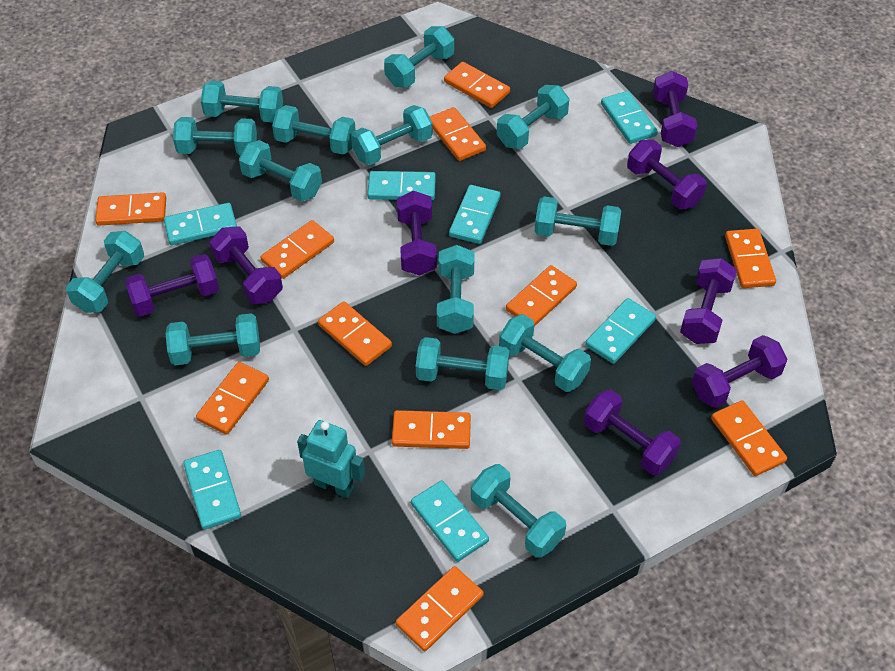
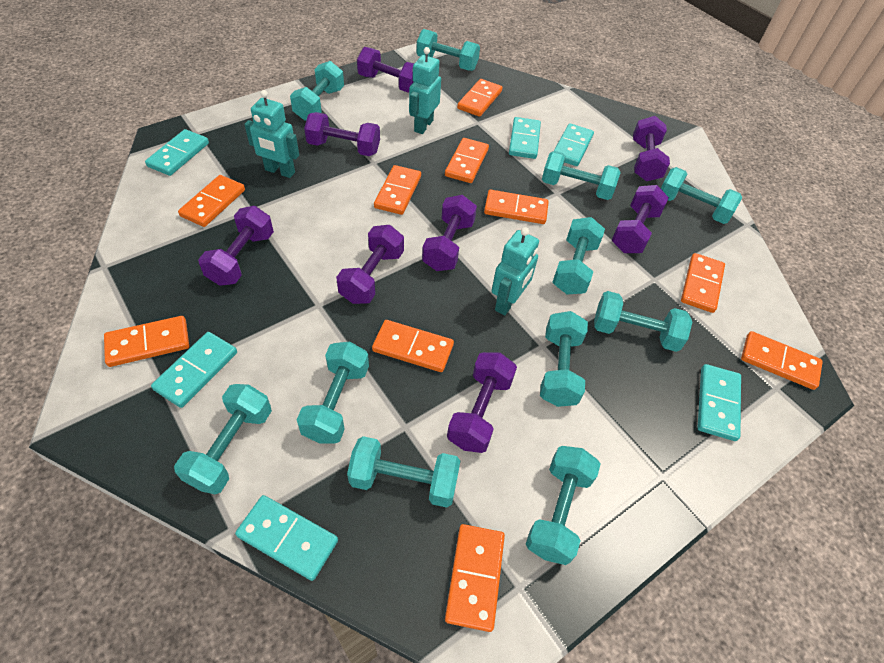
orange domino: [95,192,166,226] [196,362,269,435] [260,220,334,279] [318,301,392,366] [392,410,471,449] [396,566,484,652] [430,107,486,161] [444,62,510,108] [506,265,577,327] [711,400,787,476] [725,229,776,288] = 11 -> [104,316,189,367] [178,175,245,227] [372,320,454,372] [374,165,421,215] [445,138,489,183] [445,524,505,632] [457,79,502,117] [484,190,549,224] [681,253,725,313] [741,331,823,390] = 10
turquoise domino: [164,203,237,245] [183,450,241,530] [367,171,436,201] [411,480,489,562] [449,185,500,244] [585,298,656,364] [601,91,658,144] = 7 -> [145,129,209,176] [151,332,237,408] [235,495,338,581] [509,117,541,159] [554,123,594,166] [698,364,741,441] = 6
turquoise dumbbell: [66,231,144,313] [165,313,260,365] [173,117,257,155] [201,81,283,123] [239,140,322,202] [272,105,356,155] [351,105,433,165] [384,26,454,87] [416,337,509,390] [437,245,475,334] [471,464,566,558] [497,85,570,149] [499,314,591,392] [535,196,621,246] = 14 -> [174,384,272,494] [290,61,344,121] [297,341,369,444] [347,436,460,508] [417,29,480,71] [526,446,601,565] [540,311,588,407] [542,151,620,200] [552,217,605,294] [594,291,692,352] [661,167,742,224] = 11
turquoise robot: [297,420,365,498] = 1 -> [244,90,299,178] [409,47,441,134] [492,227,539,315] = 3

